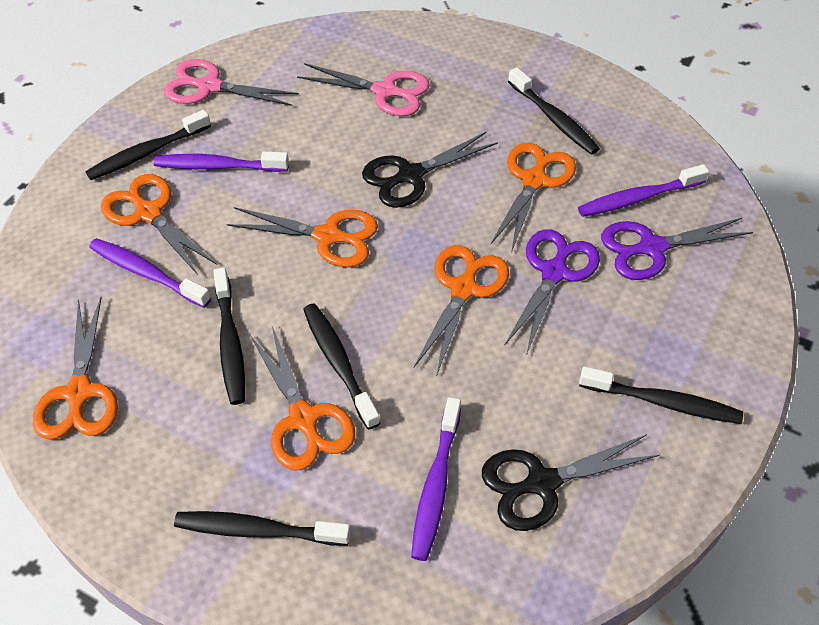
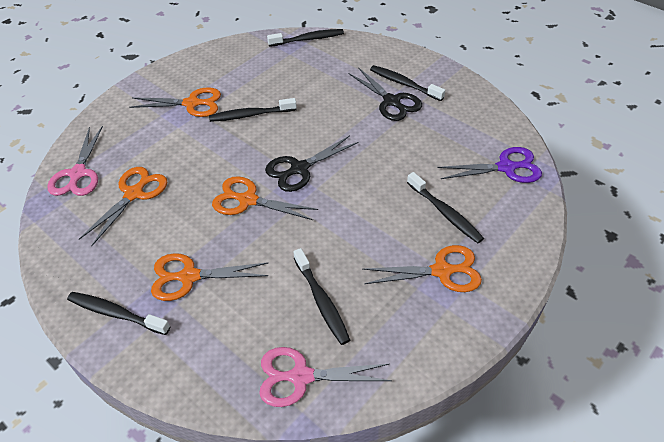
orange scissors: [33,297,118,440] [101,174,217,275] [227,207,378,268] [250,326,355,471] [414,245,509,376] [491,143,576,252] = 6 -> [79,167,167,246] [129,87,221,117] [151,253,268,301] [212,176,318,220] [363,245,482,292] = 5
purple scissors: [504,229,600,353] [601,217,753,280] = 2 -> [437,147,542,183] = 1
purple toothbrush: [89,238,211,308] [154,152,289,172] [411,397,461,561] [578,164,709,217] = 4 -> none = 0

